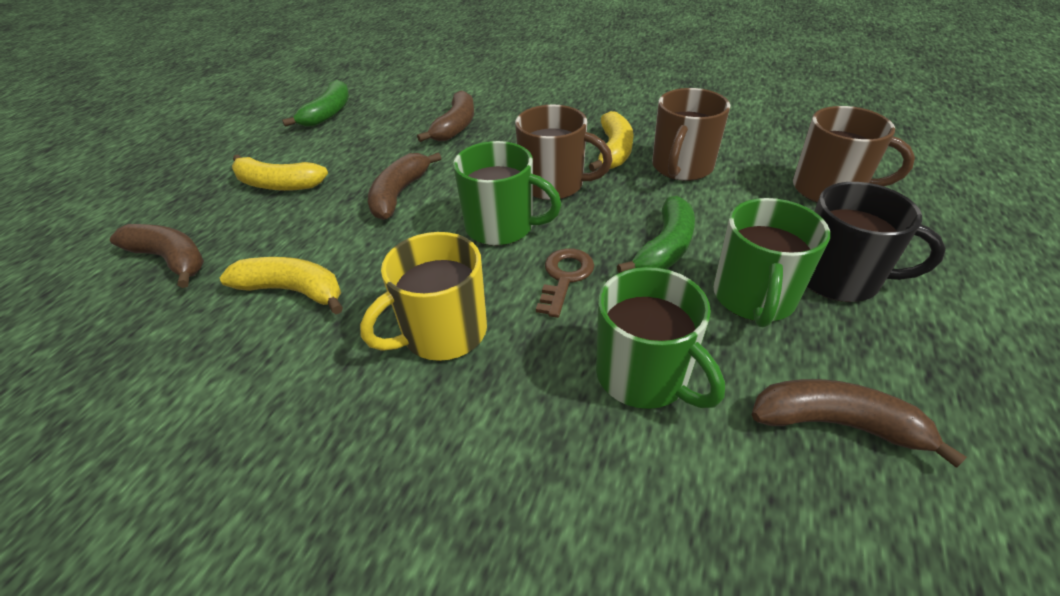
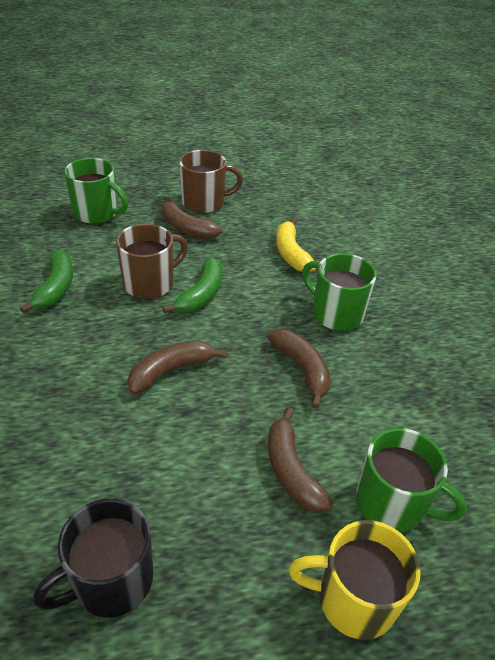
brown key: [536,248,594,318] = 1 -> none = 0
brown mug: [515,104,613,200] [652,88,730,181] [793,106,915,202] = 3 -> [116,224,188,299] [179,150,243,213] = 2
yellow banana: [220,257,343,314] [232,154,328,191] [589,111,634,171] = 3 -> [276,218,316,272] = 1

